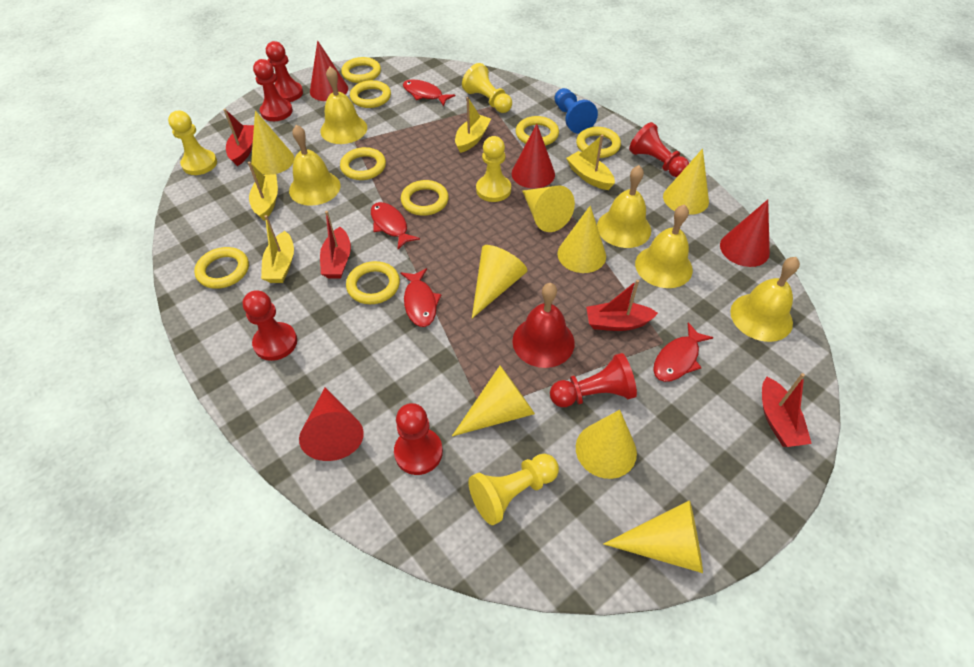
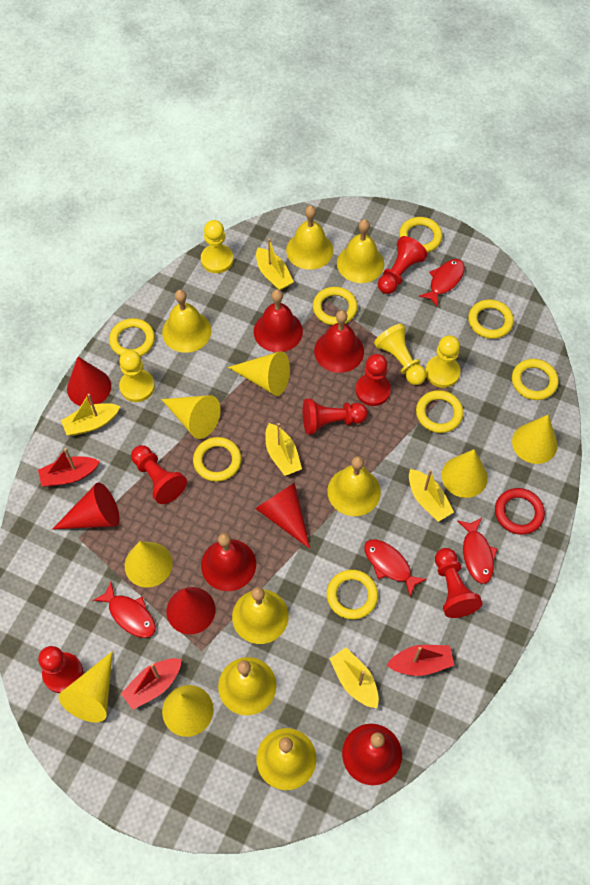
blue pawn: [554,88,598,133] = 1 -> none = 0
red bell: [512,283,575,368] = 1 -> [201,533,256,591] [254,289,303,352] [314,310,364,373] [342,724,402,785] = 4
red boat: [223,109,254,166] [320,211,351,279] [586,280,658,331] [762,373,812,447] = 4 -> [38,448,100,487] [121,658,182,710] [387,645,454,676] = 3
red ring: none = 0 -> [495,488,545,535] = 1
yellow bell: [289,125,340,206] [320,67,367,144] [597,165,651,248] [635,204,693,288] [730,257,800,342] = 5 -> [162,290,211,353] [218,657,277,715] [232,587,289,644] [257,728,317,790] [286,205,333,270] [328,456,381,516] [337,219,384,283] = 7
yellow boat: [248,162,278,221] [261,215,294,283] [455,97,491,153] [566,135,615,190] = 4 -> [61,394,120,436] [256,238,294,290] [265,423,302,476] [330,648,379,708] [409,469,454,522] = 5
yellow cone: [251,111,294,175] [452,366,535,436] [472,245,527,318] [522,185,575,232] [557,206,606,273] [576,410,637,479] [603,500,703,573] [663,149,709,215] = 8 -> [59,651,113,723] [125,541,173,588] [161,395,221,439] [162,685,214,737] [228,351,290,396] [441,449,488,498] [512,415,558,464] = 7

